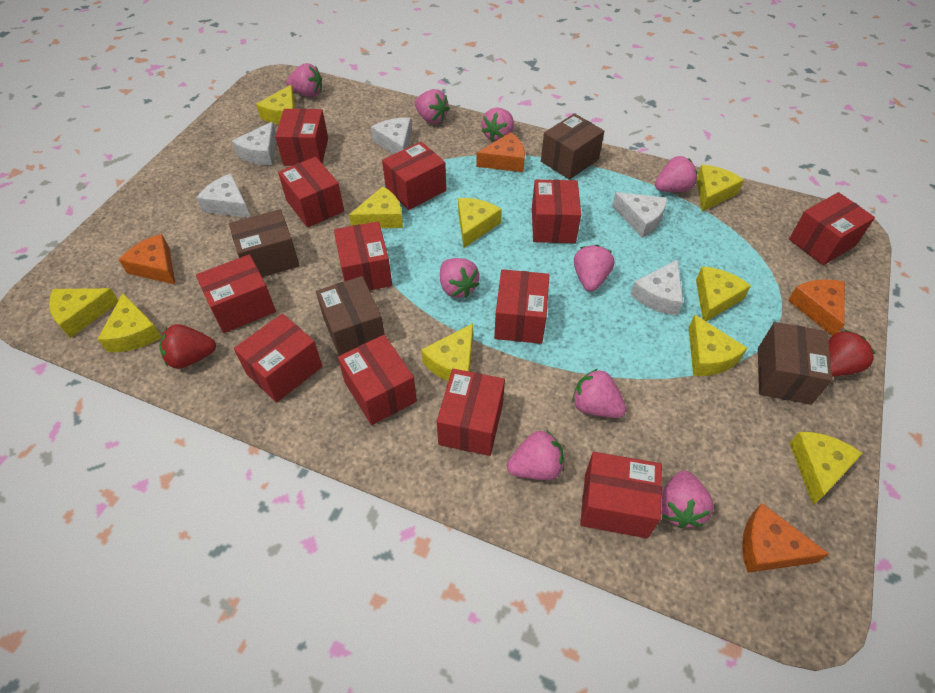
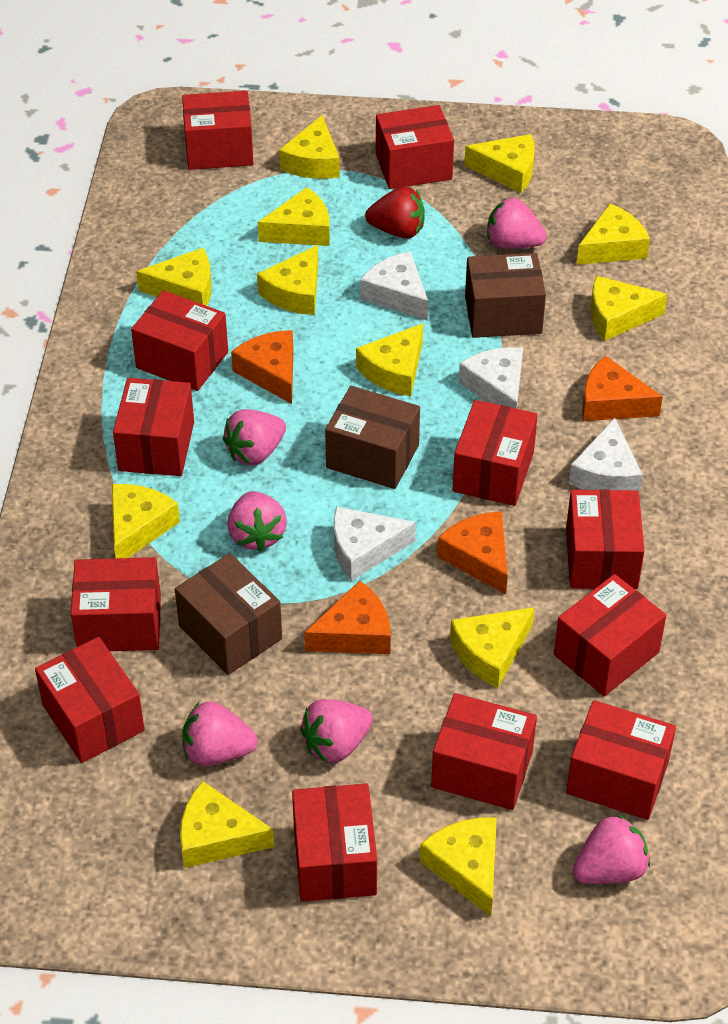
brown box: [229,209,300,277] [316,276,385,356] [541,113,604,180] [758,322,833,405] = 4 -> [175,553,282,675] [325,386,420,489] [465,253,546,338] = 3
pink strawberry: [286,63,322,97] [415,89,449,124] [440,258,479,298] [481,108,514,142] [507,430,564,480] [572,369,626,418] [574,245,614,292] [655,156,697,192] [661,470,714,528] = 9 -> [182,701,258,766] [223,409,286,466] [227,491,287,552] [300,699,373,763] [487,198,547,249] [573,814,650,884] = 6
red strawberry: [159,324,216,369] [828,330,876,377] = 2 -> [365,186,425,239] = 1
white cheese: [197,174,250,218] [232,121,276,165] [371,118,412,154] [612,192,667,238] [631,259,683,315] = 5 -> [334,507,416,581] [360,251,428,321] [459,347,523,409] [569,418,643,494] = 4
yellow cheese: [49,288,119,338] [98,293,162,352] [256,85,296,125] [349,186,403,228] [421,323,473,381] [458,198,501,249] [689,314,747,376] [696,266,751,321] [697,165,744,212] [789,432,862,505] = 10 -> [112,484,180,558] [136,248,211,306] [180,781,275,868] [257,245,318,315] [258,187,330,246] [279,115,340,179] [356,324,423,396] [420,818,497,917] [450,607,535,688] [464,134,535,193] [577,203,650,265] [591,276,667,341] = 12

